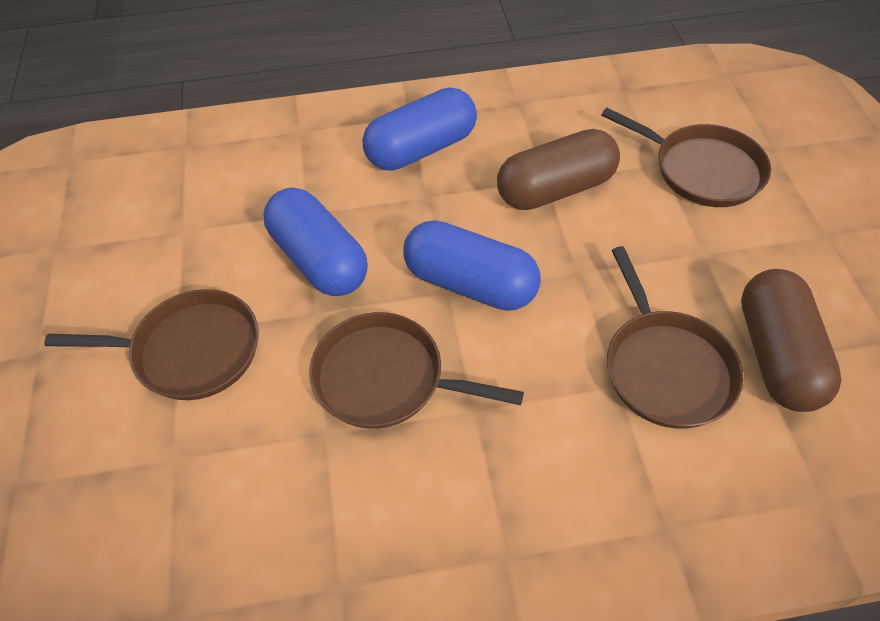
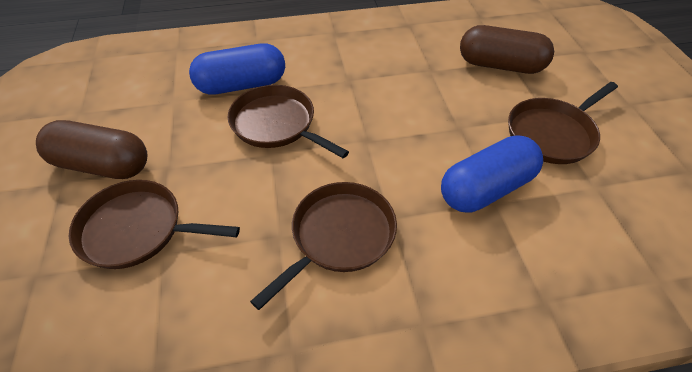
blue capsule: [263,188,368,296] [362,87,477,171] [403,221,541,311] = 3 -> [189,43,285,95] [441,135,543,213] = 2

